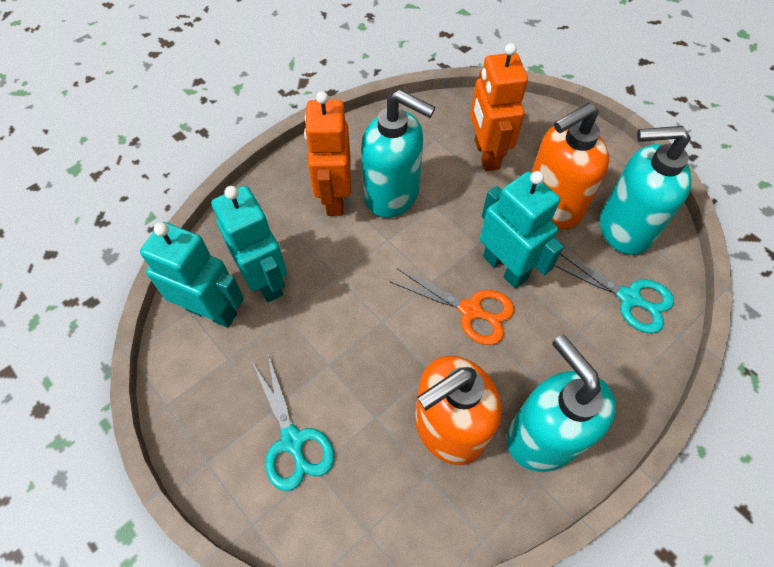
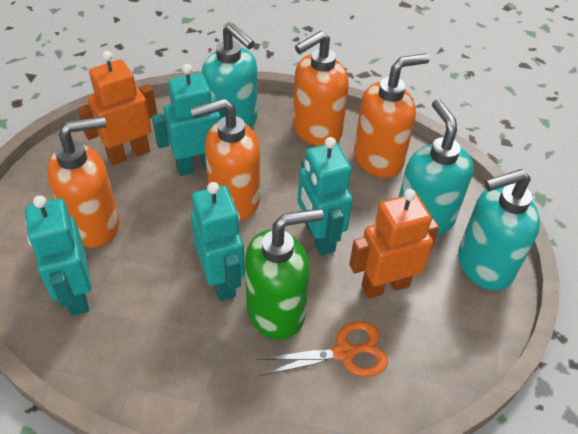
green soap dispenser: none = 0 -> [245,208,324,340] = 1
orange soap dispenser: [415,356,501,465] [531,103,609,229] = 2 -> [47,116,119,248] [190,98,260,220] [293,31,349,146] [354,53,430,178] = 4
turquoise robot: [140,222,244,328] [211,186,287,302] [480,171,564,288] = 3 -> [25,195,91,316] [152,64,225,176] [191,182,245,301] [297,137,353,256] = 4
turquoise scissors: [252,355,334,491] [555,253,674,333] = 2 -> none = 0

